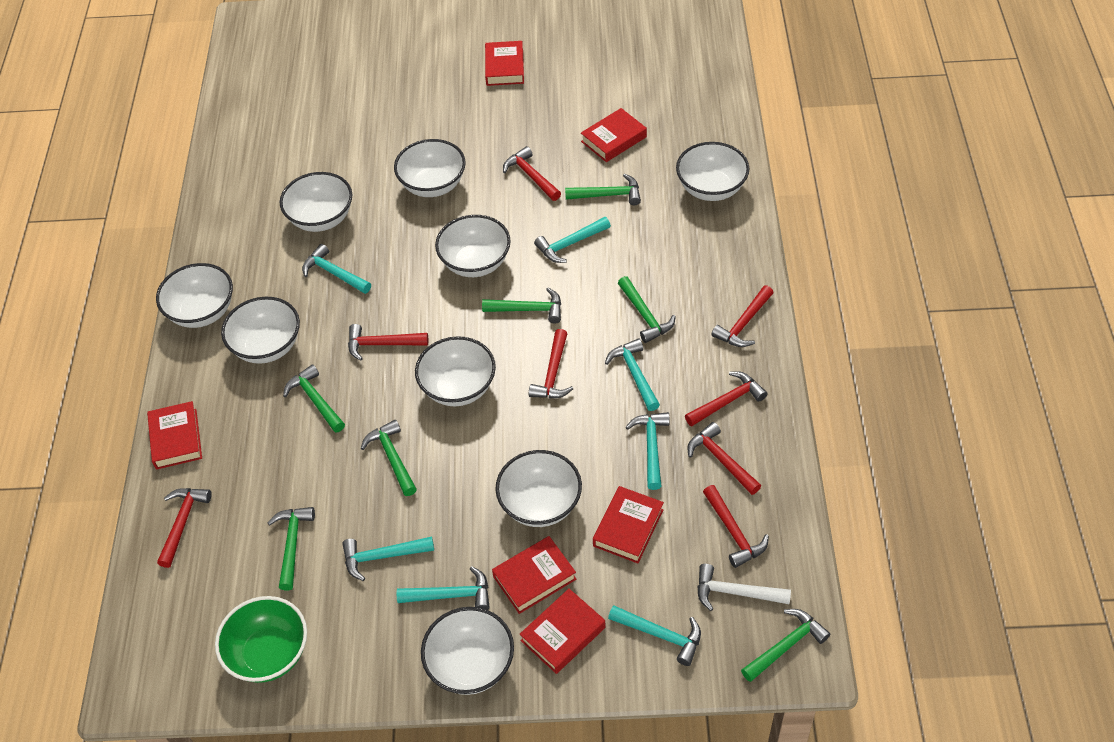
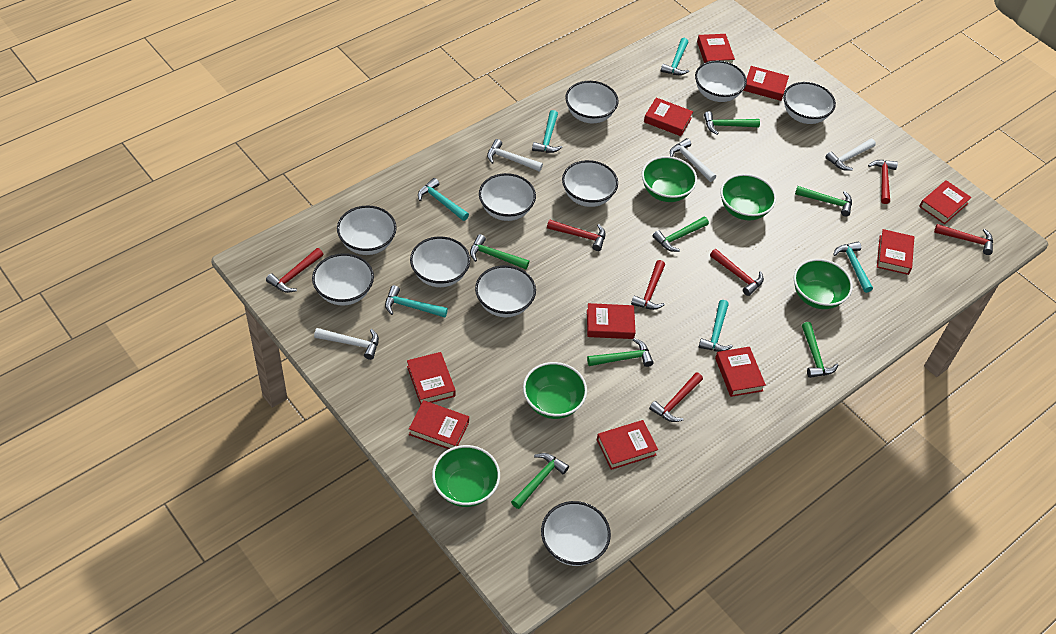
green bowl: [215,596,307,683] = 1 -> [432,445,500,507] [523,362,587,419] [642,156,697,202] [720,174,776,220] [794,259,853,309] = 5
red book: [147,401,202,469] [485,41,524,86] [492,536,576,614] [520,589,606,674] [581,108,647,162] [593,486,664,563] = 6 -> [407,352,456,405] [409,400,469,449] [587,303,636,339] [597,420,658,470] [644,97,693,136] [697,34,735,64] [715,347,766,397] [743,66,789,101] [877,229,914,275] [919,180,972,224] = 10
red hammer: [157,488,212,568] [348,324,428,361] [503,146,561,201] [529,329,573,398] [685,371,767,426] [687,422,761,495] [703,485,769,568] [711,285,774,347] = 8 -> [266,248,323,293] [547,219,606,251] [631,260,665,310] [649,372,703,422] [710,249,764,296] [868,160,898,204] [934,224,993,255] = 7
turquoise hammer: [302,244,371,294] [342,537,434,581] [397,566,490,610] [534,217,611,263] [605,338,660,411] [608,605,701,666] [626,412,670,490] = 7 -> [385,285,448,318] [418,178,469,221] [532,110,562,153] [661,38,689,75] [699,300,733,352] [833,242,873,293] = 6
white bowl: [156,263,233,328] [221,297,300,364] [280,172,352,232] [394,139,466,197] [415,336,496,406] [421,607,514,695] [435,215,511,277] [495,450,582,527] [676,142,749,201] = 9 -> [312,253,374,306] [337,205,397,255] [410,236,470,287] [475,265,536,317] [479,173,536,221] [541,501,611,566] [562,160,618,207] [565,81,619,123] [695,61,747,102] [783,82,836,124] = 10
white hammer: [697,564,791,611] = 1 -> [314,328,379,360] [487,139,543,172] [670,138,716,182] [825,139,876,171] = 4

